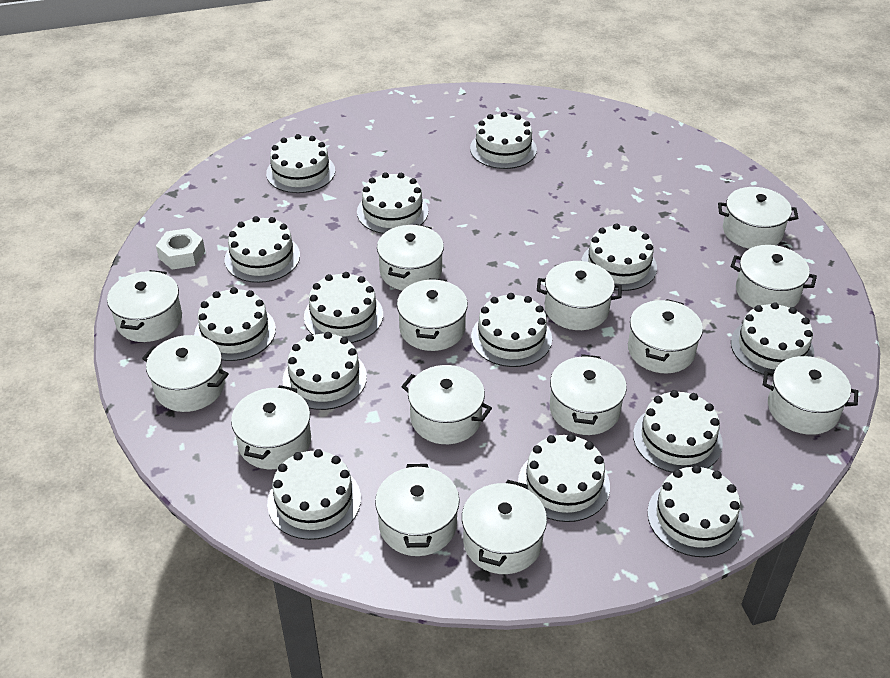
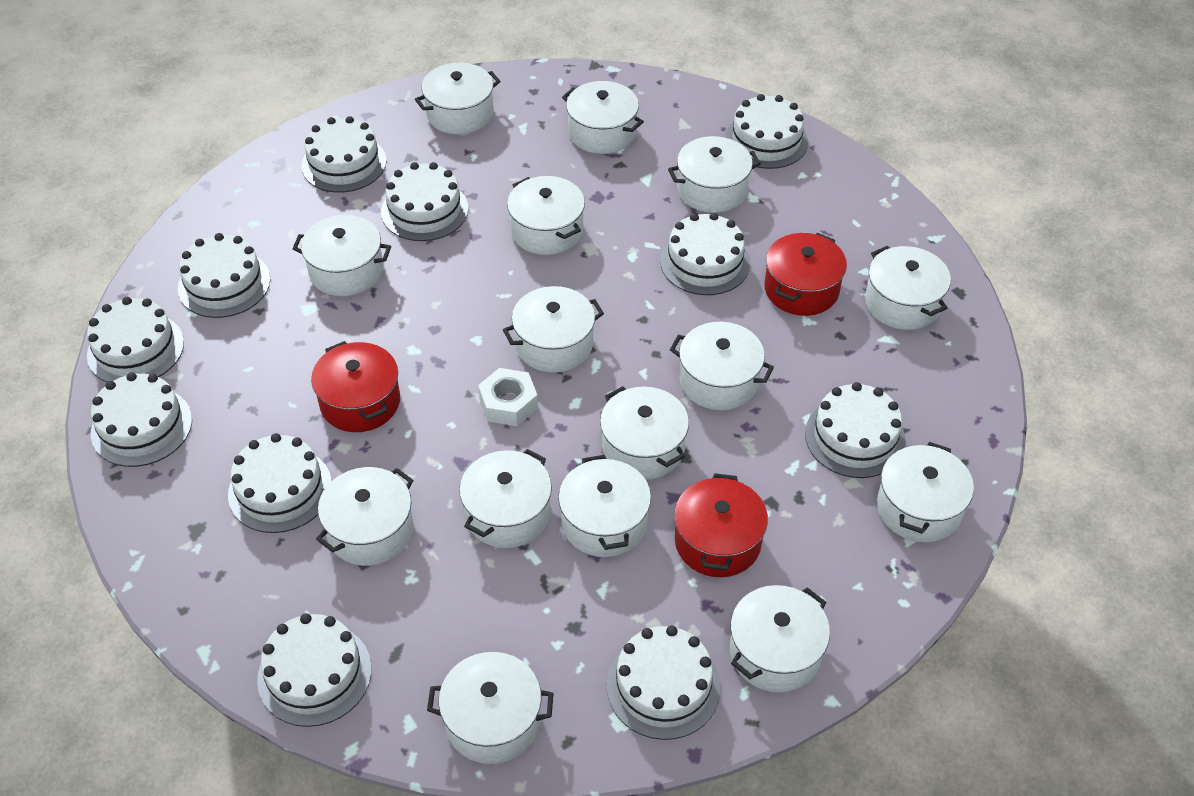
red pot: none = 0 -> [311,341,400,432] [674,473,768,577] [764,233,847,316] = 3
white cake: [194,287,276,361] [224,216,300,283] [266,134,335,193] [267,449,361,540] [282,332,367,410] [304,272,383,343] [357,172,428,234] [470,112,537,169] [471,293,552,367] [518,434,610,522] [581,223,657,291] [633,390,723,473] [647,465,743,557] [731,302,814,377] = 14 -> [87,297,184,382] [91,372,192,467] [178,233,270,318] [228,433,332,533] [257,613,372,727] [301,116,387,193] [381,162,468,241] [607,626,721,740] [660,213,750,295] [725,94,808,169] [805,382,906,478] = 11
white pot: [107,270,182,342] [142,335,229,412] [231,385,311,469] [375,464,460,556] [377,224,444,290] [397,278,468,351] [401,365,492,444] [462,480,547,574] [537,261,622,330] [550,354,627,435] [628,299,703,373] [718,187,798,249] [731,245,817,308] [763,356,858,435] = 14 -> [292,215,391,296] [316,467,414,566] [415,63,501,134] [427,652,554,764] [459,449,552,548] [503,286,604,373] [507,176,585,255] [558,455,651,557] [562,81,644,154] [600,386,689,480] [668,136,761,213] [670,322,774,410] [730,585,830,692] [865,246,951,330] [877,442,974,542] = 15

